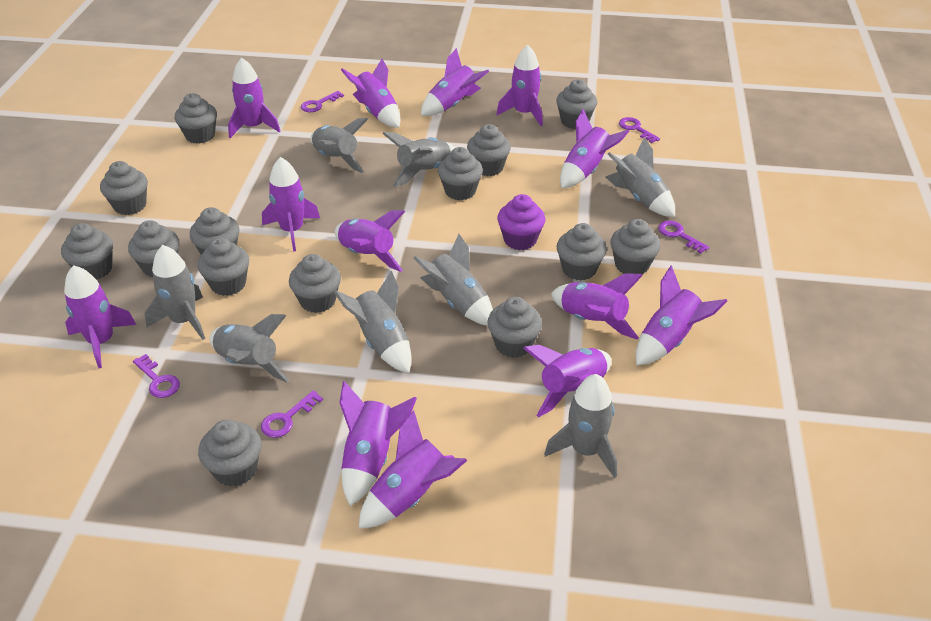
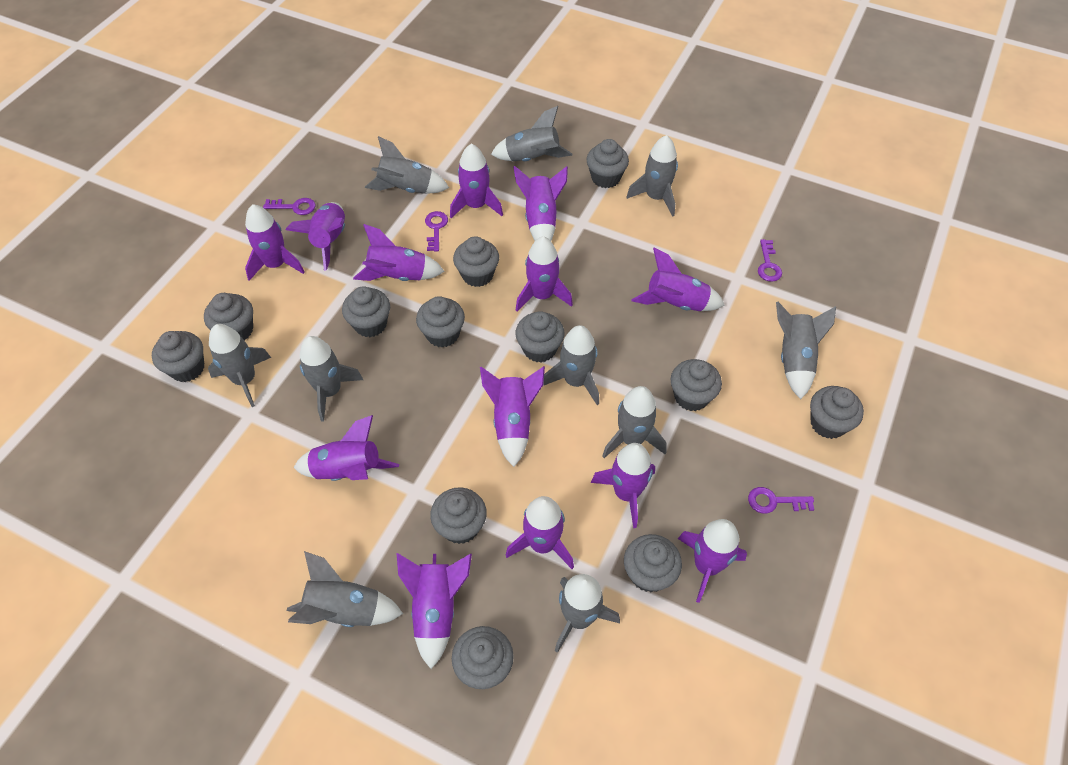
grey cupcake: [61,223,113,280] [100,161,148,215] [128,220,179,277] [175,93,217,144] [190,207,239,255] [198,238,249,296] [198,420,261,487] [289,254,341,313] [438,147,483,200] [467,124,511,176] [487,297,542,358] [556,79,597,129] [557,223,607,281] [610,219,660,274] = 14 -> [152,331,204,382] [204,293,253,341] [342,286,390,337] [416,296,465,348] [430,487,487,544] [452,626,514,689] [453,236,499,287] [515,311,564,362] [587,139,629,188] [624,534,682,592] [671,359,722,411] [810,386,864,439] = 12
grey rocket: [145,245,205,340] [209,314,290,383] [311,118,368,173] [334,271,412,373] [382,132,455,187] [413,234,493,326] [544,374,617,478] [606,137,675,217] = 8 -> [208,324,271,407] [287,551,403,627] [300,336,363,422] [365,136,449,194] [491,106,573,161] [543,325,599,405] [555,574,620,653] [603,386,667,458] [626,135,678,217] [776,302,836,399] = 10
purple cupcake: [497,194,546,250] = 1 -> none = 0
purple key: [133,354,180,398] [261,390,323,438] [301,91,344,112] [619,117,660,143] [658,221,709,254] = 5 -> [263,198,315,215] [425,211,448,251] [748,487,814,513] [758,239,782,282] = 4

